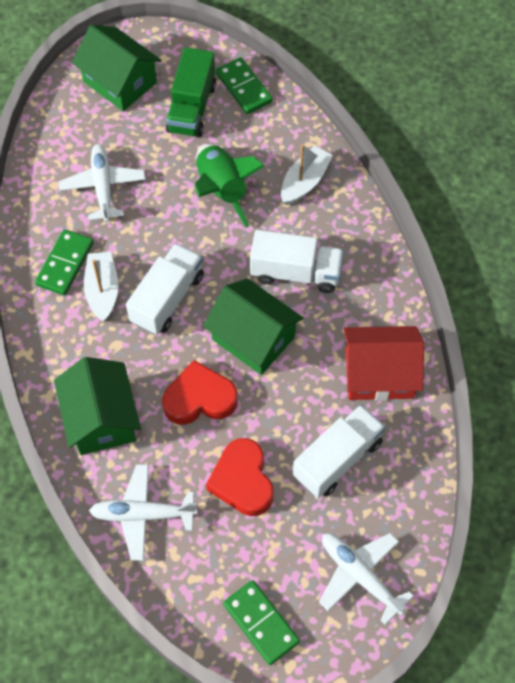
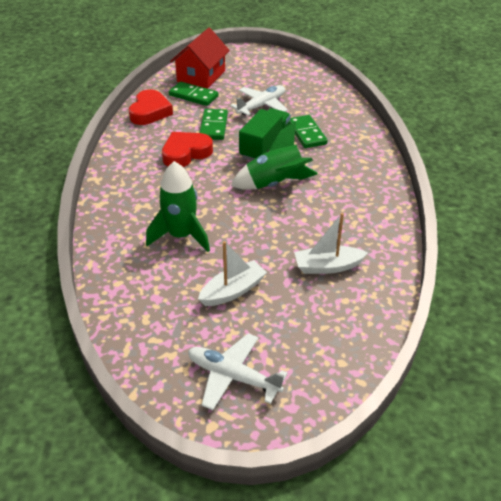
green house: [54,357,141,455] [72,25,161,111] [203,278,304,375] = 3 -> none = 0
green rocket: [194,144,265,228] = 1 -> [146,161,210,252] [231,121,318,190] = 2
white plane: [58,144,146,222] [89,464,197,561] [319,533,414,625] = 3 -> [188,333,288,410] [230,85,288,116] = 2
white truck: [126,243,204,335] [250,230,344,293] [293,405,386,498] = 3 -> none = 0

